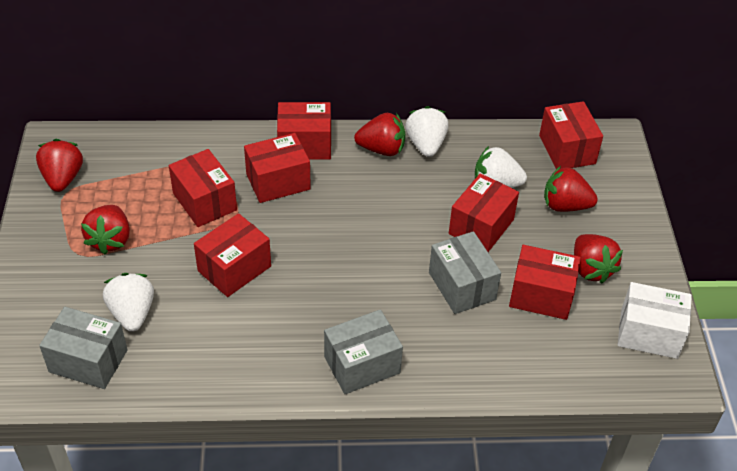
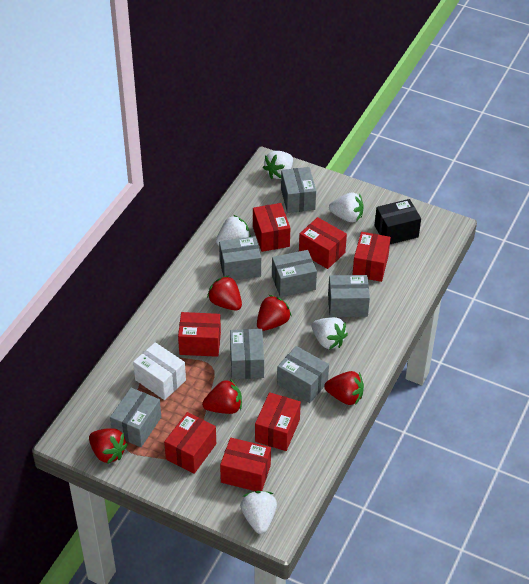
black box: none = 0 -> [375,199,421,244] = 1
grey box: [39,307,127,389] [324,309,403,394] [429,231,501,314] = 3 -> [110,388,161,447] [219,236,261,280] [230,329,264,379] [272,250,317,297] [277,346,329,403] [281,167,316,213] [328,275,370,317] = 7
white strawberry: [103,273,154,332] [405,106,449,157] [475,146,527,188] = 3 -> [216,215,251,246] [240,491,277,534] [263,151,293,179] [312,317,348,350] [329,193,364,222] = 5

